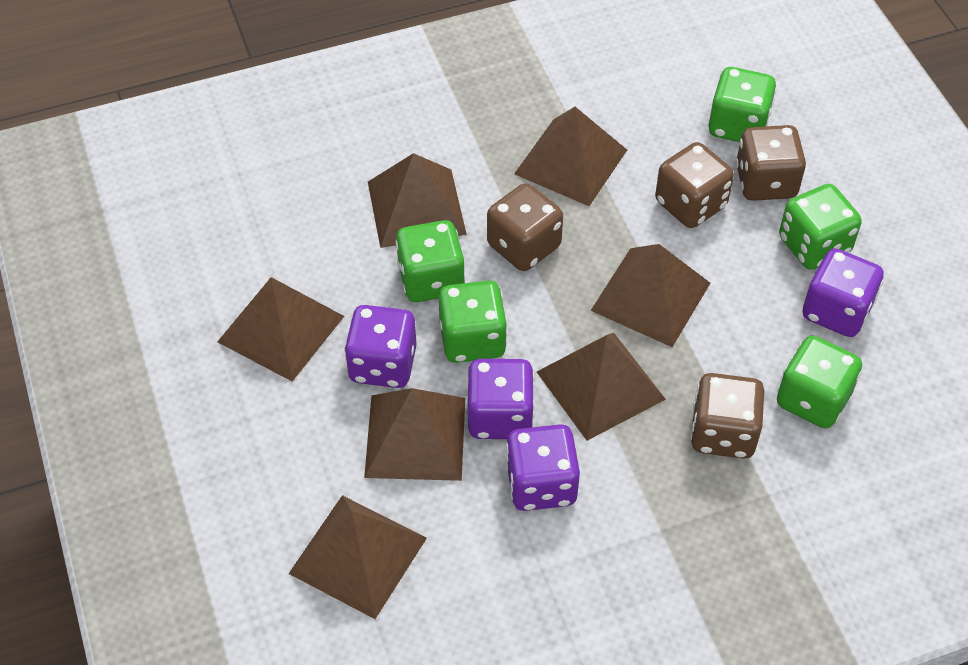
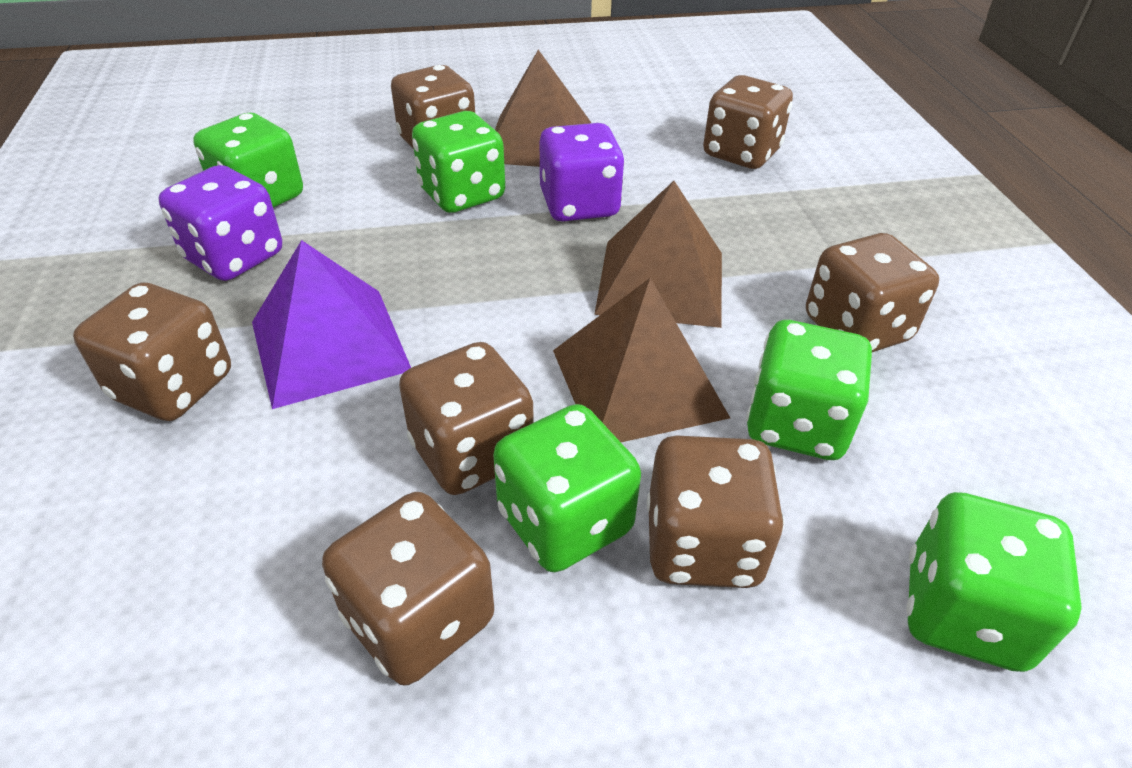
brown dice: [487,183,563,271] [655,142,734,228] [690,373,764,459] [736,125,806,201] = 4 -> [73,283,231,421] [322,492,494,686] [391,65,475,149] [399,342,534,495] [647,435,785,588] [703,75,793,169] [806,233,939,352] = 7
brown pyramid: [217,277,344,382] [289,495,427,619] [364,388,465,481] [368,153,467,248] [514,107,627,206] [537,333,666,441] [591,244,710,347] = 7 -> [495,50,591,167] [553,278,730,442] [594,181,722,328] = 3
purple dice: [344,305,417,388] [467,359,535,439] [506,424,580,511] [802,248,884,337] = 4 -> [159,165,282,281] [540,123,625,221] = 2
purple pyramid: none = 0 -> [252,240,411,409] = 1

